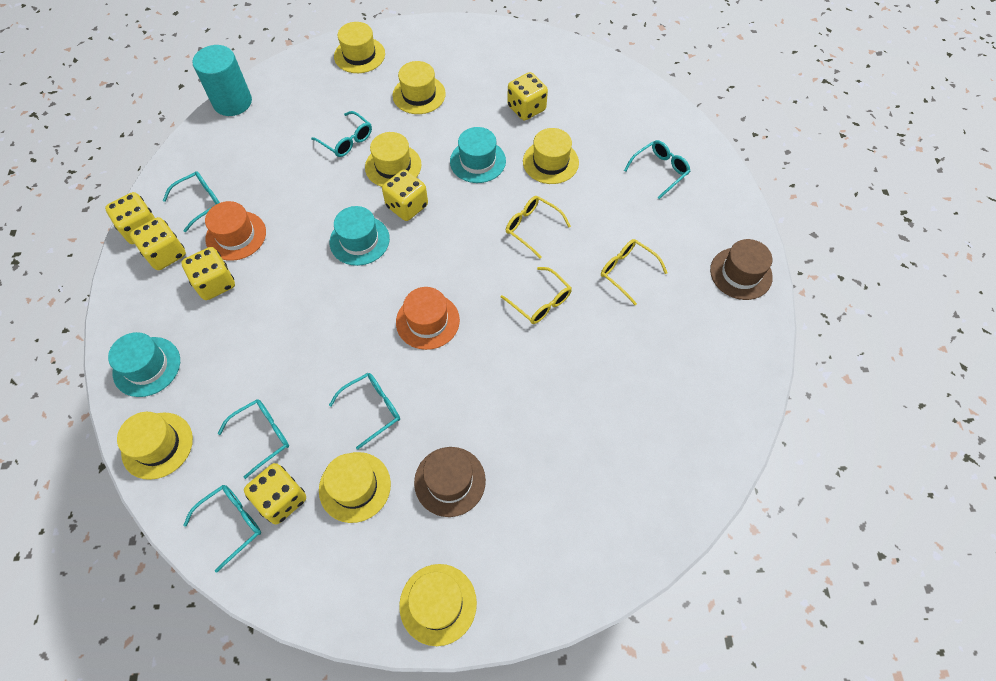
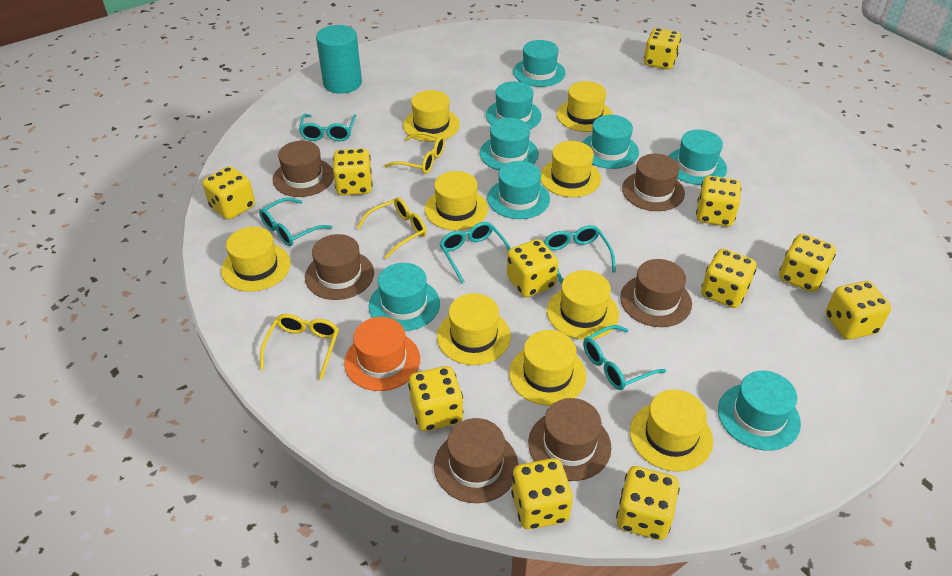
brown hat: [414,447,486,517] [710,239,773,300] = 2 -> [273,141,334,197] [305,234,374,300] [434,418,518,503] [528,398,611,481] [620,259,692,327] [622,154,685,211] = 6
orange hat: [205,201,266,261] [396,287,460,350] = 2 -> [344,317,420,391] = 1
turquoise glasses: [163,171,220,232] [184,485,261,572] [218,399,289,479] [311,111,372,157] [329,373,400,450] [624,140,690,199] = 6 -> [259,197,332,246] [299,114,356,141] [440,222,510,283] [544,225,616,284] [583,325,666,390] = 5
turquoise hat: [108,332,180,397] [330,206,390,266] [450,127,506,183] = 3 -> [369,263,440,331] [480,118,539,170] [486,81,542,129] [487,161,550,219] [513,40,566,87] [582,115,639,169] [669,130,727,185] [718,371,801,451] = 8
yellow dice: [105,192,155,244] [130,217,186,270] [181,247,235,300] [244,463,306,524] [382,169,428,221] [507,72,548,120] = 6 -> [202,166,255,220] [332,148,373,196] [408,366,463,431] [507,239,558,297] [511,458,573,529] [616,466,680,540] [644,28,681,69] [696,176,741,227] [701,249,756,308] [779,234,836,292] [826,281,891,340] = 11
yellow hat: [117,412,193,480] [319,452,391,523] [334,22,385,73] [365,132,422,187] [393,61,446,114] [399,564,477,646] [523,128,579,184] = 7 -> [221,227,291,292] [403,90,460,142] [425,171,488,230] [437,293,511,365] [509,330,586,406] [541,141,601,197] [547,270,619,340] [557,81,613,132] [630,389,713,472] = 9

